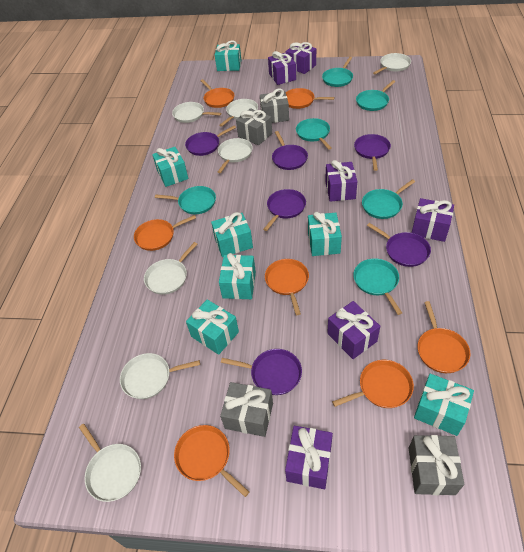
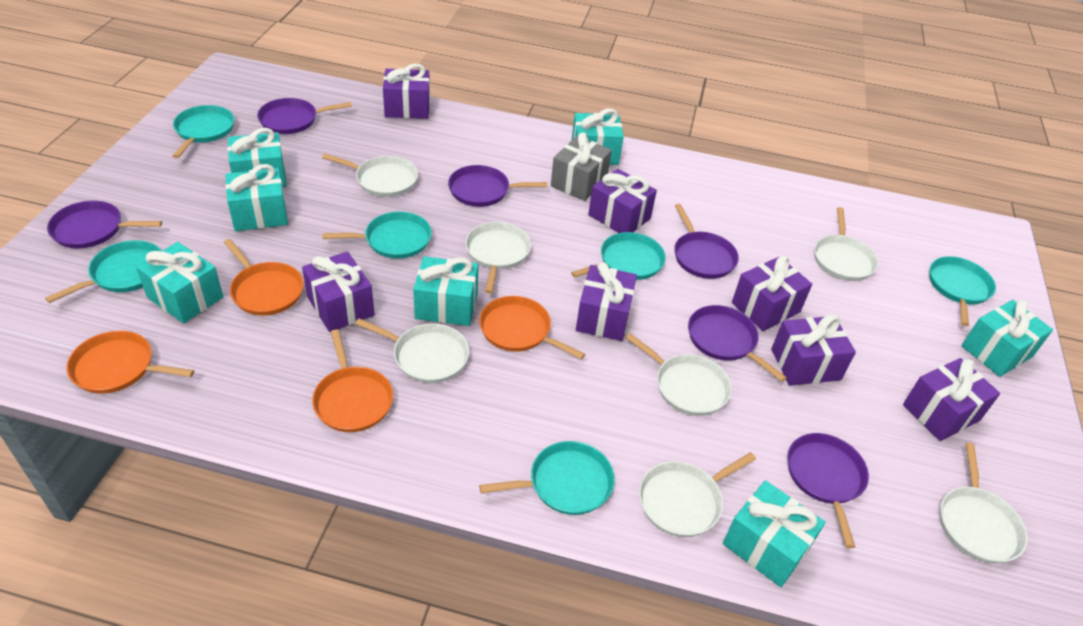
grey gift: [220,382,273,437] [236,108,272,145] [260,88,289,123] [409,435,464,495] = 4 -> [551,133,612,201] = 1
orange pan: [134,215,196,251] [174,425,249,497] [201,79,234,108] [265,259,309,315] [286,88,334,109] [332,360,414,408] [418,301,470,373] = 7 -> [66,331,194,394] [224,239,304,316] [312,329,393,432] [479,296,585,360] = 4
purple gift: [268,51,296,85] [285,426,333,489] [286,42,316,74] [325,160,357,202] [327,301,380,359] [412,198,454,242] = 6 -> [302,251,375,332] [383,64,430,119] [576,262,637,341] [588,169,657,233] [732,255,812,331] [771,314,856,386] [903,358,1000,441] = 7

